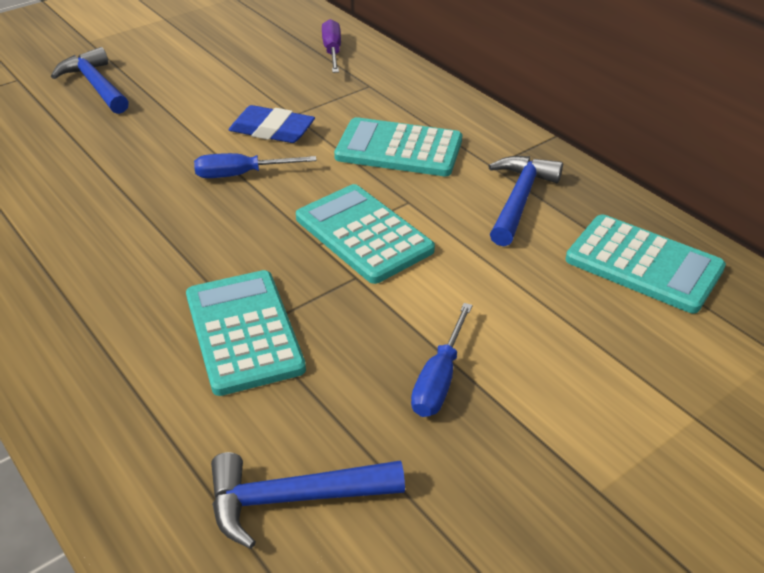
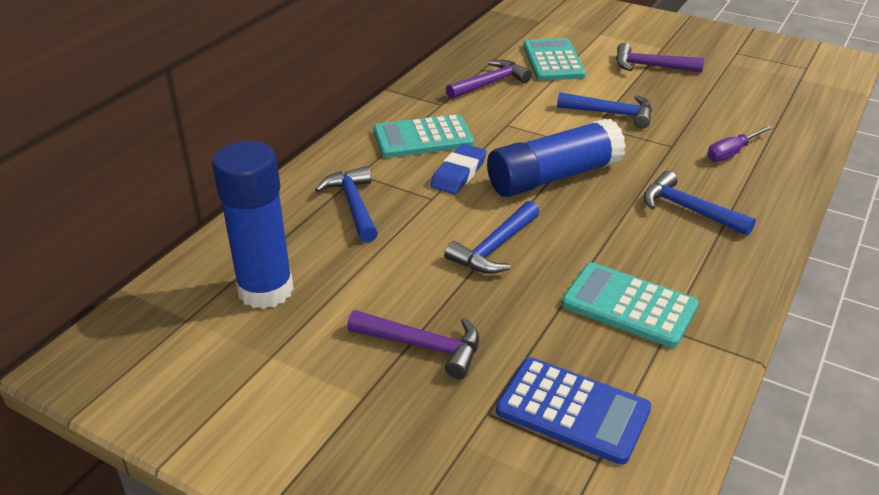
blue calculator: none = 0 -> [496,357,651,465] = 1
blue glue stick: none = 0 -> [212,141,294,309] [487,119,626,197] = 2
blue hammer: [51,47,129,114] [211,452,405,549] [488,156,563,246] = 3 -> [315,166,378,243] [444,201,540,274] [557,92,652,129] [643,171,756,236] = 4
blue screwdriver: [194,153,317,178] [411,303,473,417] = 2 -> none = 0
purple hammer: none = 0 -> [347,310,479,379] [446,60,532,99] [616,43,704,73] = 3
turquoise calculator: [186,270,306,396] [296,184,435,284] [334,117,462,176] [566,214,726,313] = 4 -> [373,114,474,158] [523,38,586,81] [562,263,699,348] = 3

